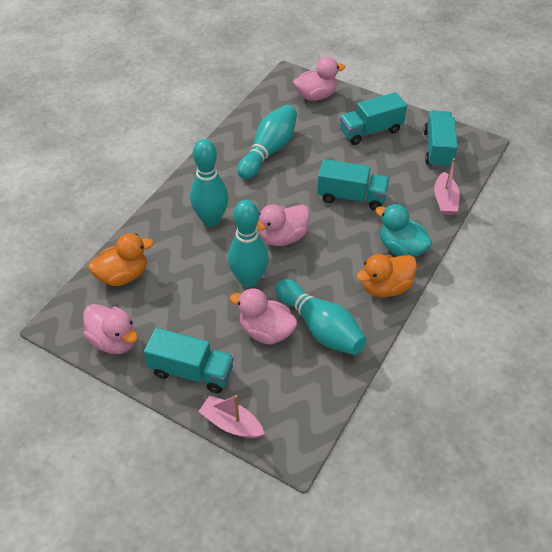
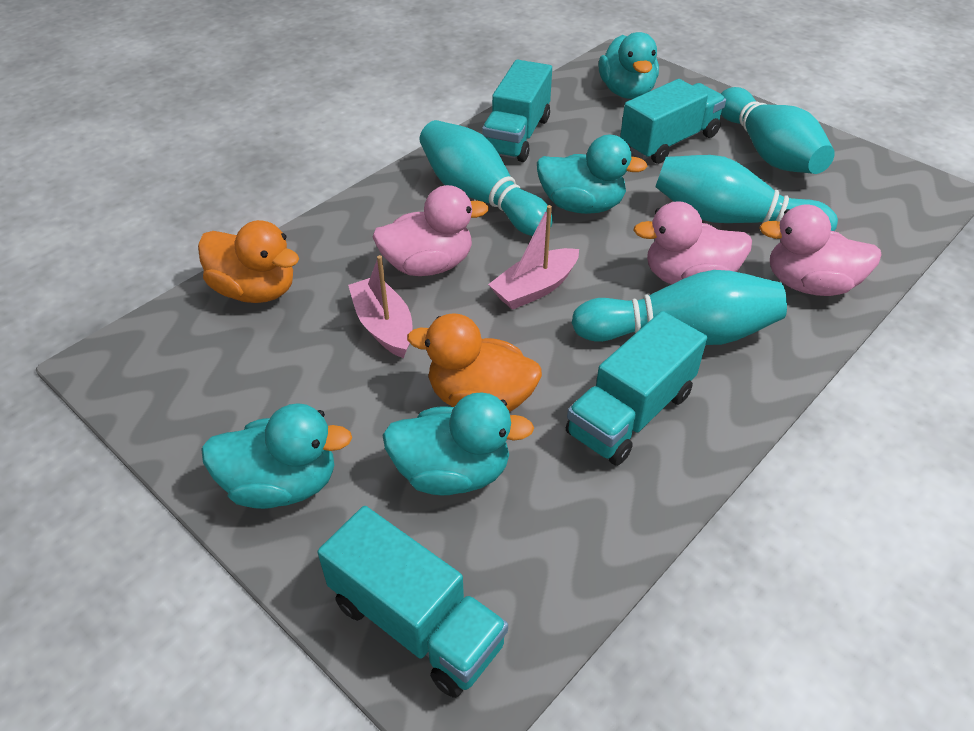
pink duck: [83,304,138,354] [230,288,297,345] [256,205,310,246] [293,57,345,101] = 4 -> [373,185,489,276] [633,201,752,285] [759,204,882,296] = 3
turquoise duck: [375,204,433,257] = 1 -> [201,403,352,509] [382,392,534,495] [537,135,648,214] [599,32,659,99] = 4

